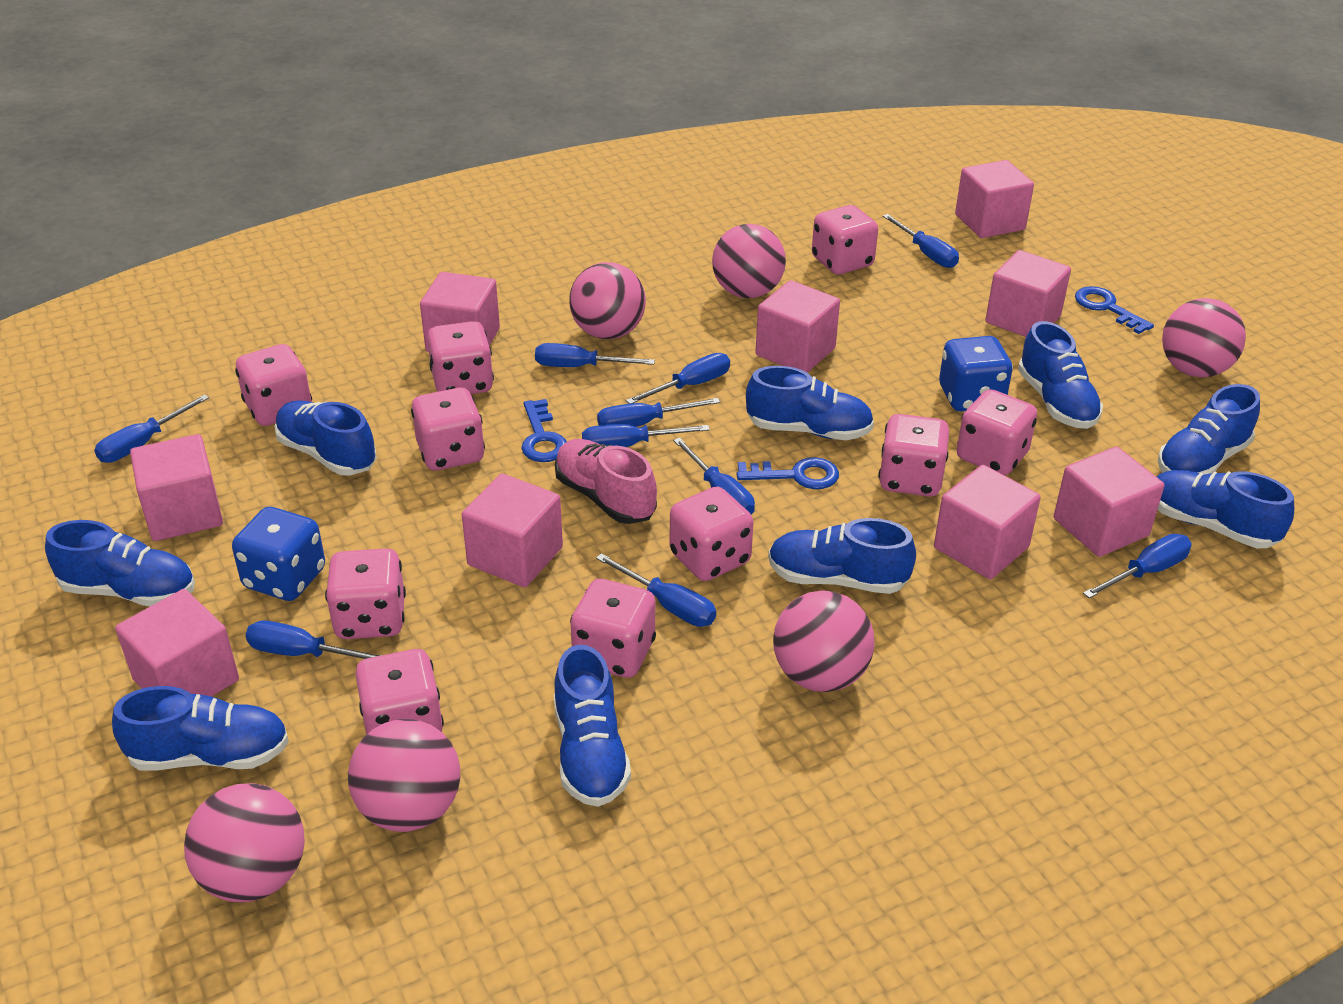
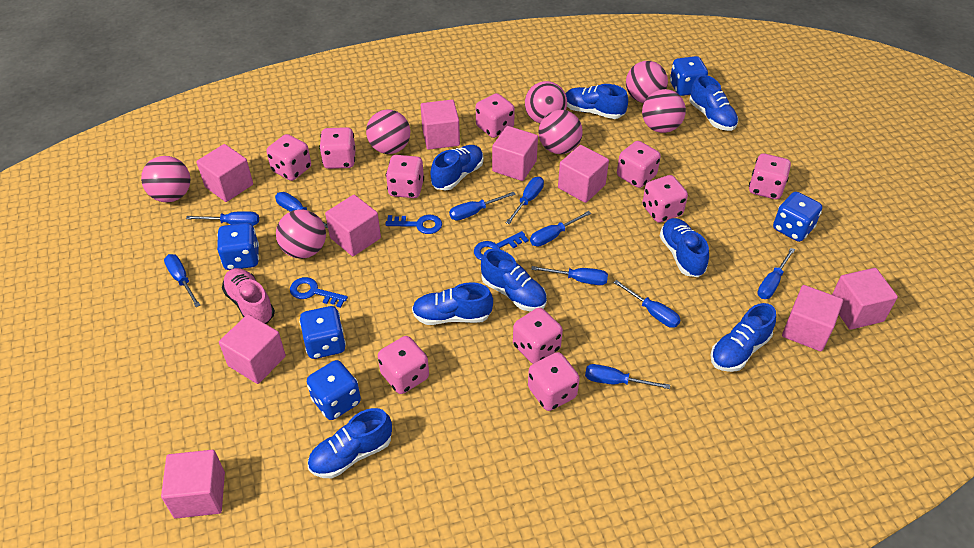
blue dice: [232,507,325,601] [939,336,1013,412] = 2 -> [217,223,259,270] [299,306,346,359] [307,360,361,420] [670,56,708,96] [773,192,822,242] = 5
blue shoe: [45,520,195,606] [112,686,289,771] [274,400,377,475] [554,645,631,807] [746,366,874,440] [768,518,916,594] [1018,321,1103,429] [1157,470,1294,548] [1158,384,1260,475] = 9 -> [308,408,392,478] [412,282,493,325] [430,145,484,191] [481,249,547,311] [566,84,628,119] [660,218,709,277] [690,75,738,131] [711,303,776,372] = 8
pink ball: [184,783,305,902] [348,719,460,832] [569,262,646,339] [712,224,786,298] [773,591,874,692] [1162,298,1246,377] = 6 -> [141,156,190,202] [276,209,326,259] [366,110,410,154] [525,81,567,123] [538,110,583,154] [626,61,668,103] [642,89,686,133] = 7

